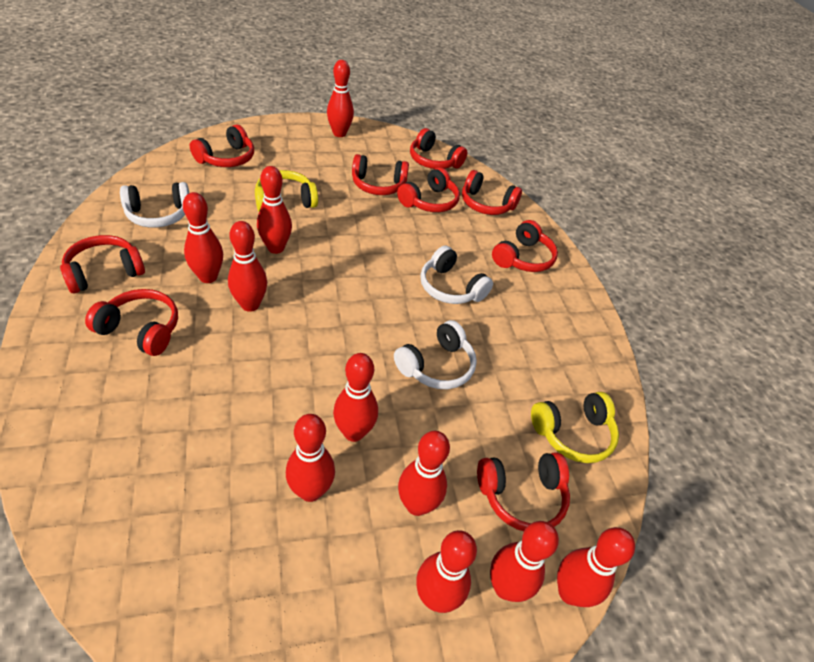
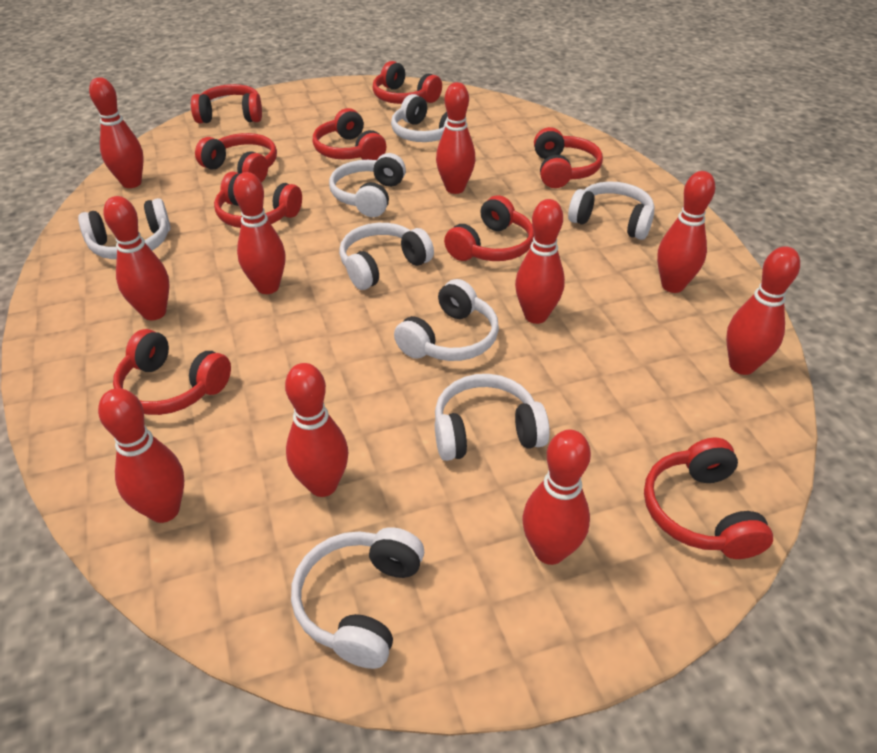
white headphones: [120,182,189,228] [394,320,477,389] [420,245,493,304] = 3 -> [78,198,171,259] [291,527,424,669] [329,153,406,217] [339,223,434,290] [391,94,466,142] [394,279,499,361] [435,374,550,461] [568,182,654,240] = 8
yellow headphones: [255,170,318,211] [531,392,619,463] = 2 -> none = 0

